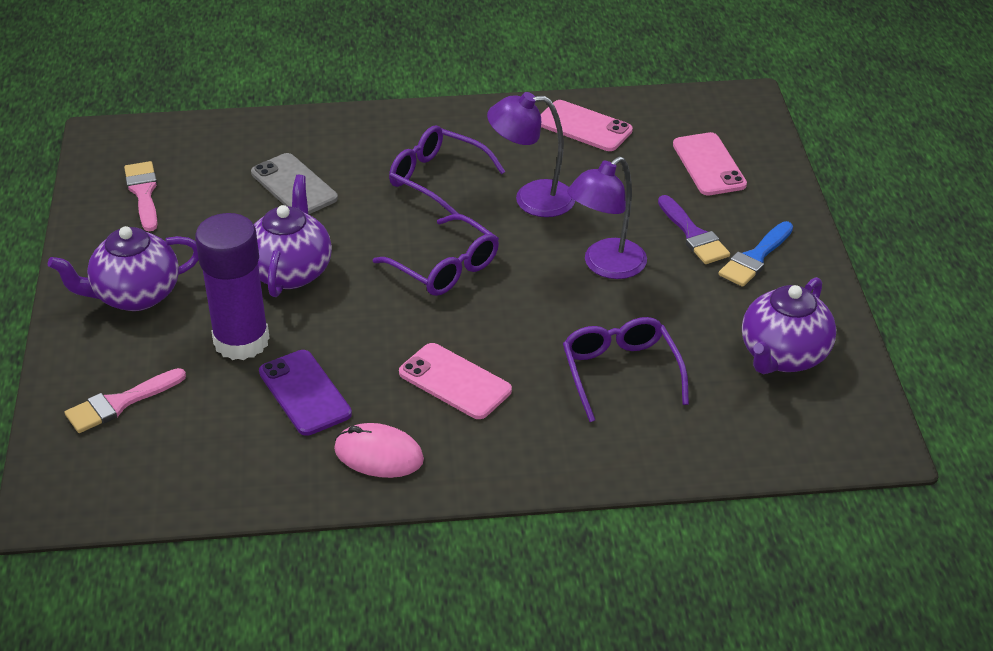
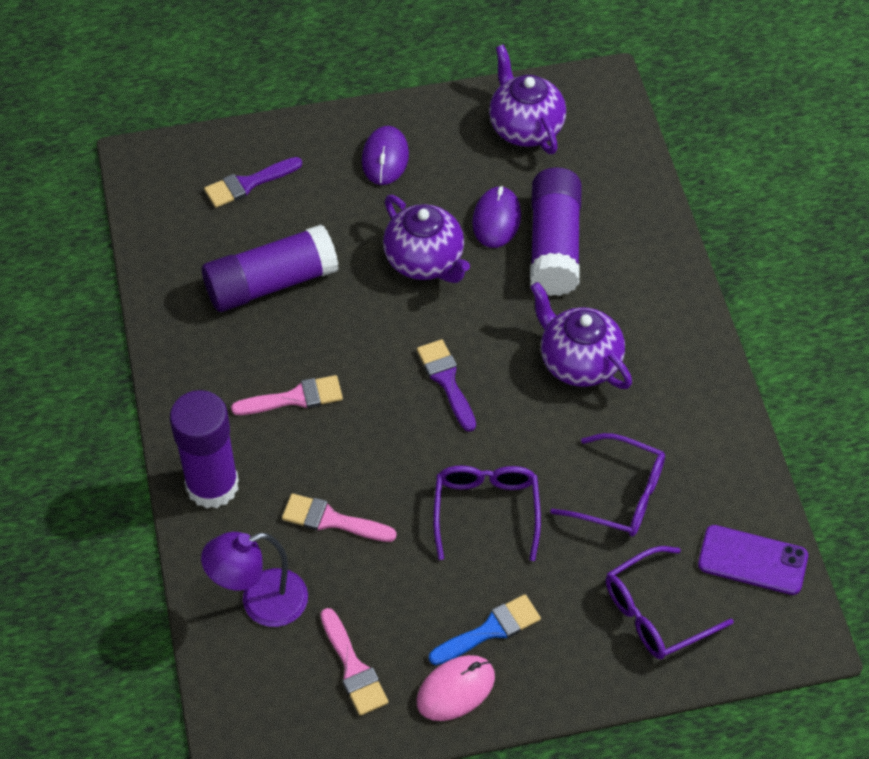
grey phone: [251,153,338,215] = 1 -> none = 0
pink brush: [65,368,186,433] [124,161,157,231] = 2 -> [231,375,343,415] [282,494,397,542] [321,608,388,716] = 3
pink phone: [399,343,512,419] [541,100,633,151] [673,132,747,195] = 3 -> none = 0
purple brush: [658,195,730,264] = 1 -> [204,157,302,208] [417,339,476,432] = 2
purple glue stick: [195,213,270,360] = 1 -> [170,390,239,509] [202,224,339,312] [530,167,581,296] = 3
purple lamp: [487,92,575,217] [567,157,647,279] = 2 -> [201,532,308,627] = 1
purple mouse: none = 0 -> [362,126,409,185] [472,186,521,248] = 2

